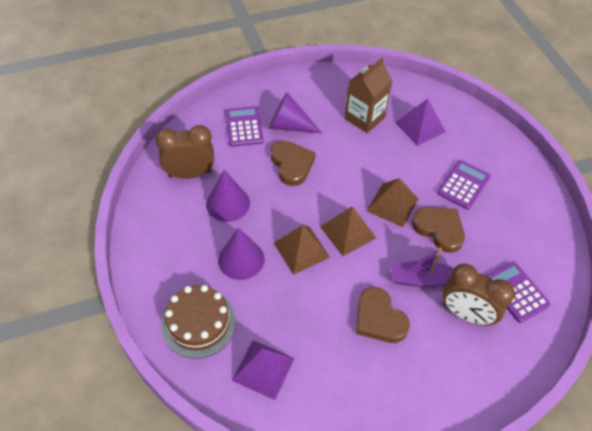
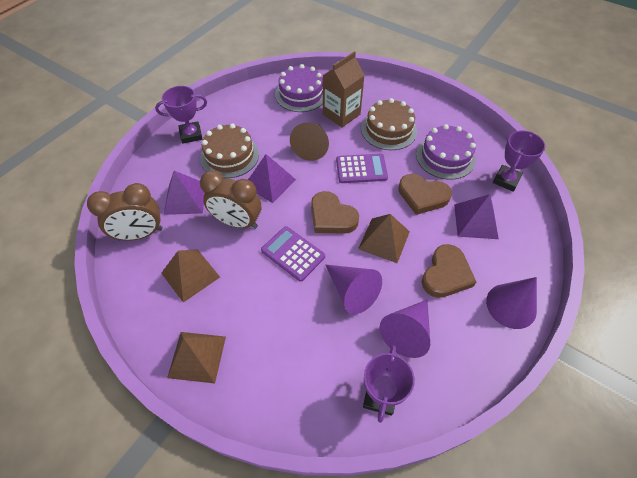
brown cake: [161,285,236,359] = 1 -> [200,124,259,178] [361,98,417,150] = 2
brown cone: none = 0 -> [290,122,329,161] = 1
purple boat: [390,248,454,287] = 1 -> none = 0
purple cake: none = 0 -> [275,64,323,112] [416,124,476,180] = 2
purple calculator: [225,106,264,147] [437,160,490,210] [485,261,550,323] = 3 -> [261,226,325,282] [336,154,388,183] = 2
purple pyramid: [232,340,295,400] [395,99,446,146] = 2 -> [164,171,205,215] [248,154,296,203] [454,194,499,239] = 3
purple trophy: none = 0 -> [155,86,207,144] [363,345,415,423] [493,131,545,192] = 3

